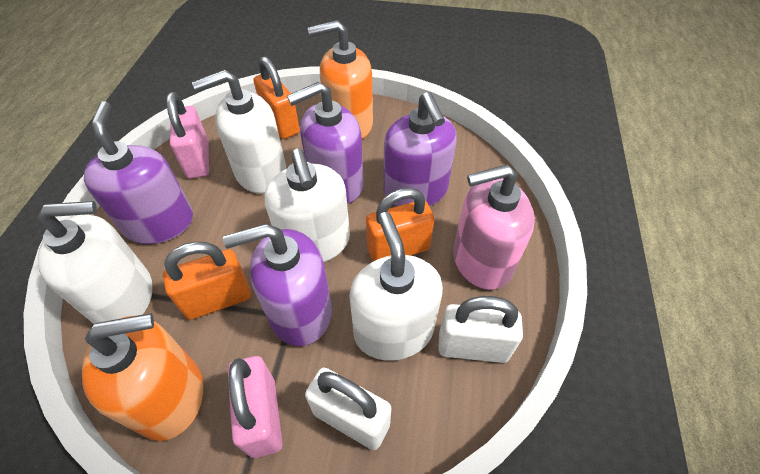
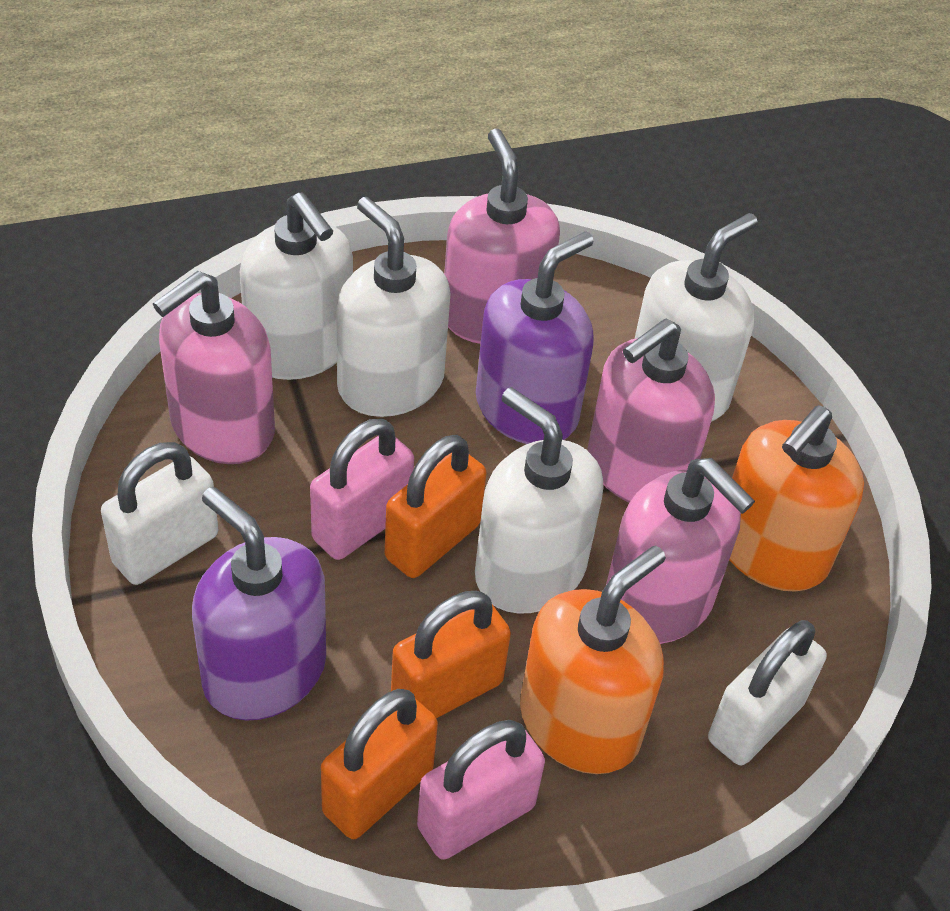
pink soap dispenser: [453,164,535,290] = 1 -> [153,271,275,464] [444,128,560,344] [588,319,715,503] [606,458,755,644] = 4
purple soap dispenser: [84,101,193,244] [223,224,332,346] [287,82,364,204] [383,92,457,206] = 4 -> [192,487,326,721] [476,231,594,444] = 2

